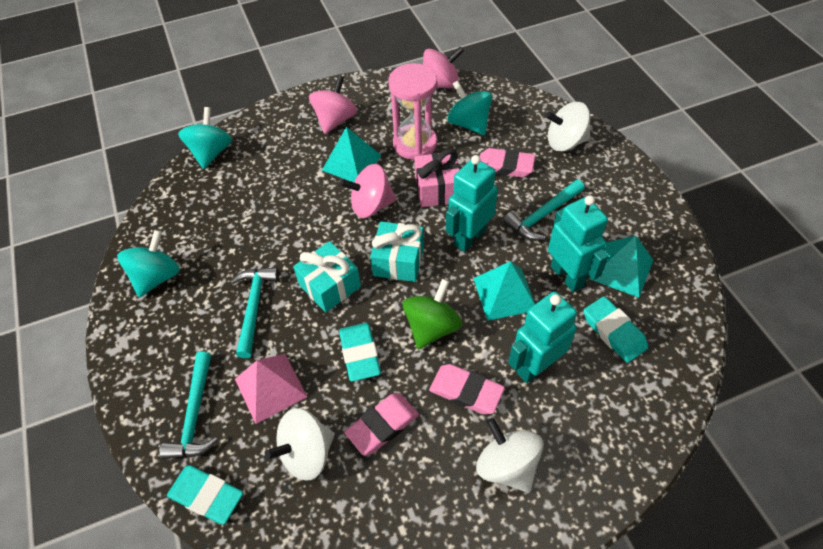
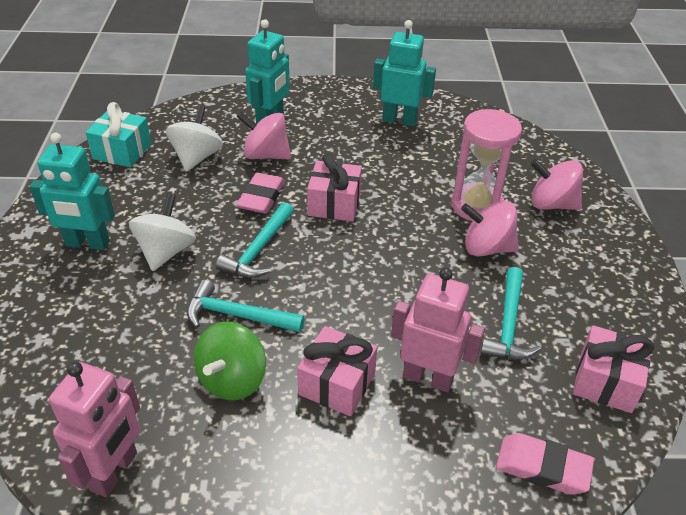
pink eraser: [344,393,419,456] [429,364,505,414] [480,148,535,178] = 3 -> [236,173,285,214] [496,433,594,495] = 2
pink gift: [414,149,460,207] = 1 -> [297,326,377,416] [307,153,362,221] [573,325,654,413] = 3
pink pyramid: [235,354,308,424] = 1 -> none = 0
pink robot: none = 0 -> [49,362,140,497] [391,268,485,392] = 2
turquoise eraser: [167,465,243,524] [339,323,381,381] [583,296,648,363] = 3 -> none = 0
turquoise gift: [293,241,361,312] [370,221,424,282] = 2 -> [86,102,151,167] = 1
turquoise pyramid: [322,127,382,182] [473,261,535,321] [590,236,653,298] = 3 -> none = 0
turquoise spinning top: [117,230,180,297] [178,107,232,169] [447,81,492,135] = 3 -> none = 0
white spinning top: [265,408,335,481] [476,418,543,493] [545,102,590,151] = 3 -> [129,194,196,271] [166,105,223,172] = 2

